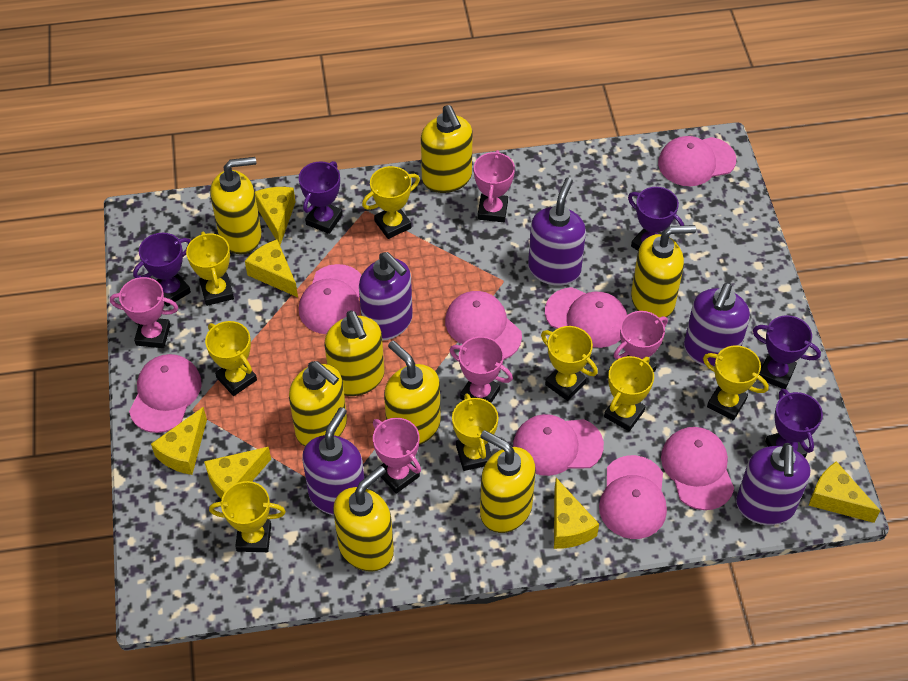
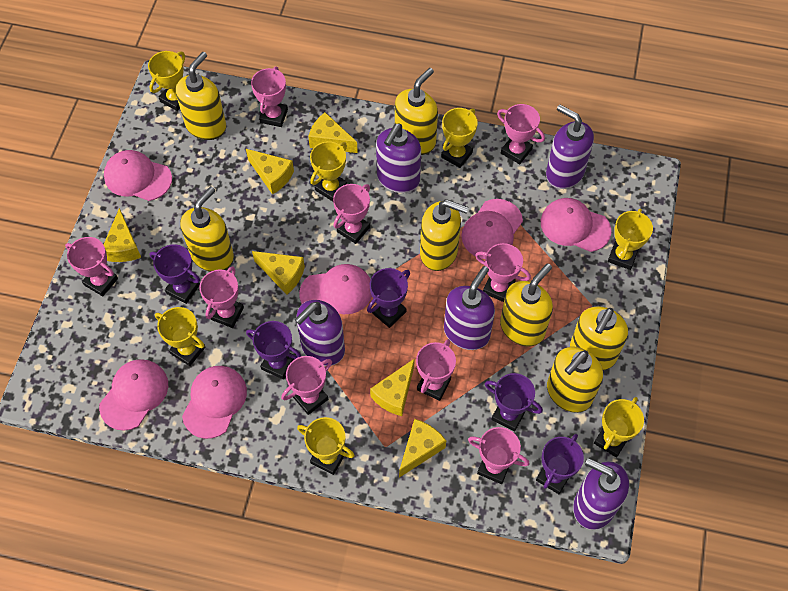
pink cap: [129,354,202,433] [299,264,362,334] [445,291,522,360] [513,414,604,476] [545,287,627,348] [599,455,667,539] [658,136,736,186] [661,427,734,510] = 8 -> [99,359,168,431] [104,150,172,201] [182,366,247,439] [299,264,372,314] [462,199,523,259] [541,198,612,252] = 6
pink trophy: [110,277,178,348] [373,418,421,494] [449,336,513,403] [474,150,515,222] [614,311,668,372] = 5 -> [65,237,118,297] [199,266,244,328] [251,67,288,127] [281,356,332,415] [333,184,370,244] [416,339,456,401] [468,427,530,484] [475,243,531,302] [497,104,545,164] = 9
yellow soap dispenser: [210,157,262,255] [289,361,347,446] [325,311,384,396] [333,466,394,572] [384,341,441,445] [421,105,473,193] [480,430,536,533] [631,225,696,318] = 8 -> [176,52,226,140] [180,186,234,272] [395,68,438,155] [420,200,469,271] [500,263,553,346] [547,347,603,413] [570,306,628,370] = 7
yellow trophy: [186,232,234,306] [205,321,257,396] [209,481,286,552] [362,166,420,239] [452,393,498,471] [541,326,598,401] [604,356,654,431] [703,346,769,420] = 8 -> [148,51,185,111] [155,307,205,366] [297,417,355,475] [310,141,347,201] [441,108,478,168] [594,397,644,458] [608,208,653,270] = 7

